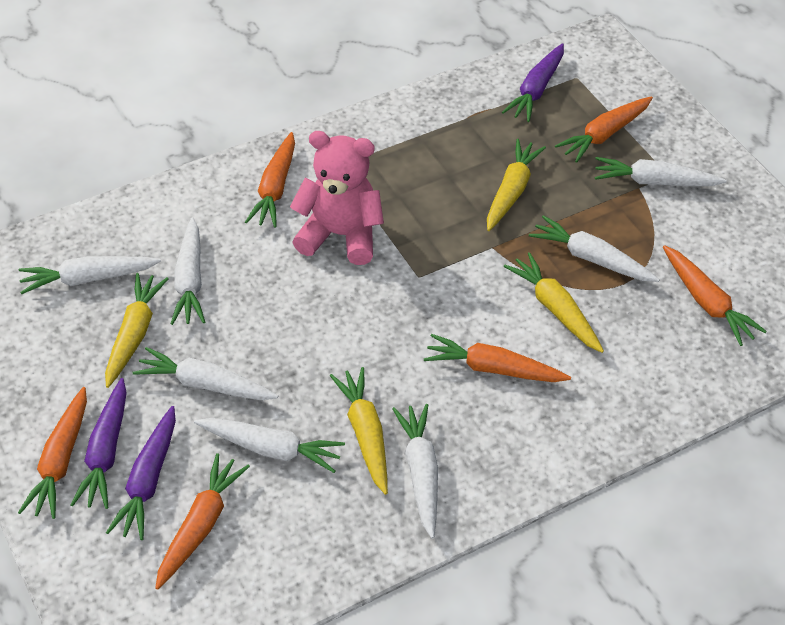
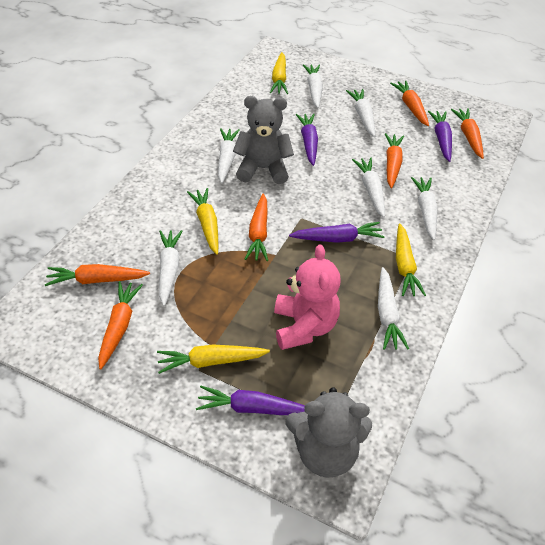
grey teddy bear: none = 0 -> [233,96,294,184] [285,387,372,478] = 2
purple carrot: [70,378,127,509] [106,406,176,540] [502,43,564,122] = 3 -> [196,386,305,415] [289,222,385,243] [296,114,318,166] [428,111,452,162] = 4

